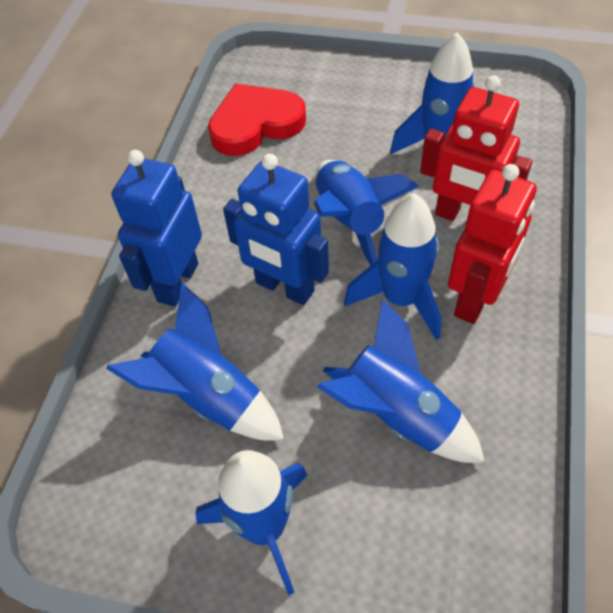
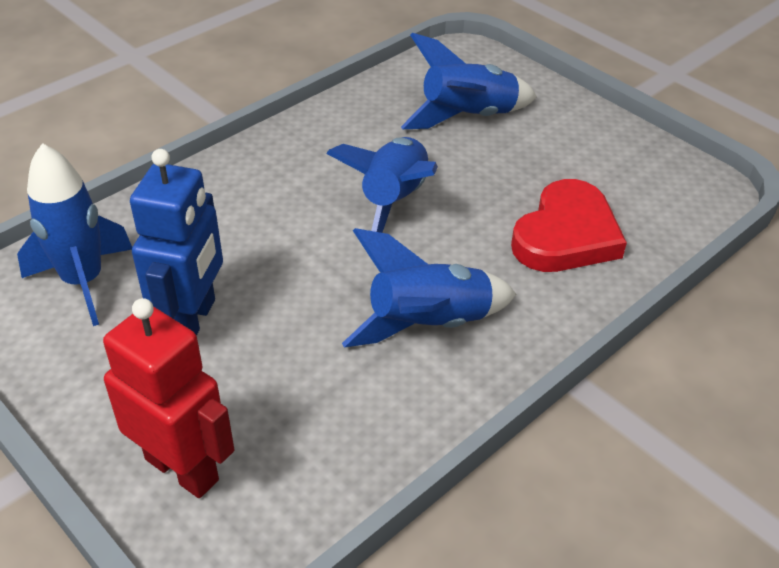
blue robot: [111,150,202,307] [223,153,329,305] = 2 -> [130,149,223,336] = 1
blue rocket: [106,283,284,441] [195,450,308,596] [314,160,419,265] [317,298,485,463] [344,193,441,340] [390,32,475,154] = 6 -> [17,143,132,326] [326,137,438,233] [342,228,516,347] [401,33,537,129] = 4
red robot: [420,75,532,221] [448,164,537,324] = 2 -> [103,298,234,498] = 1

